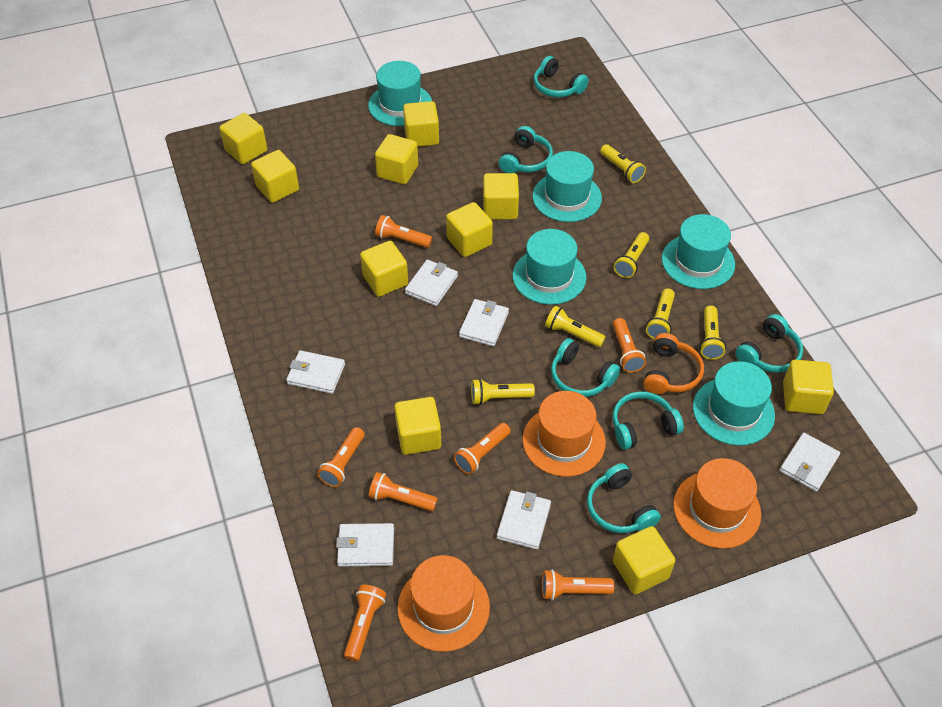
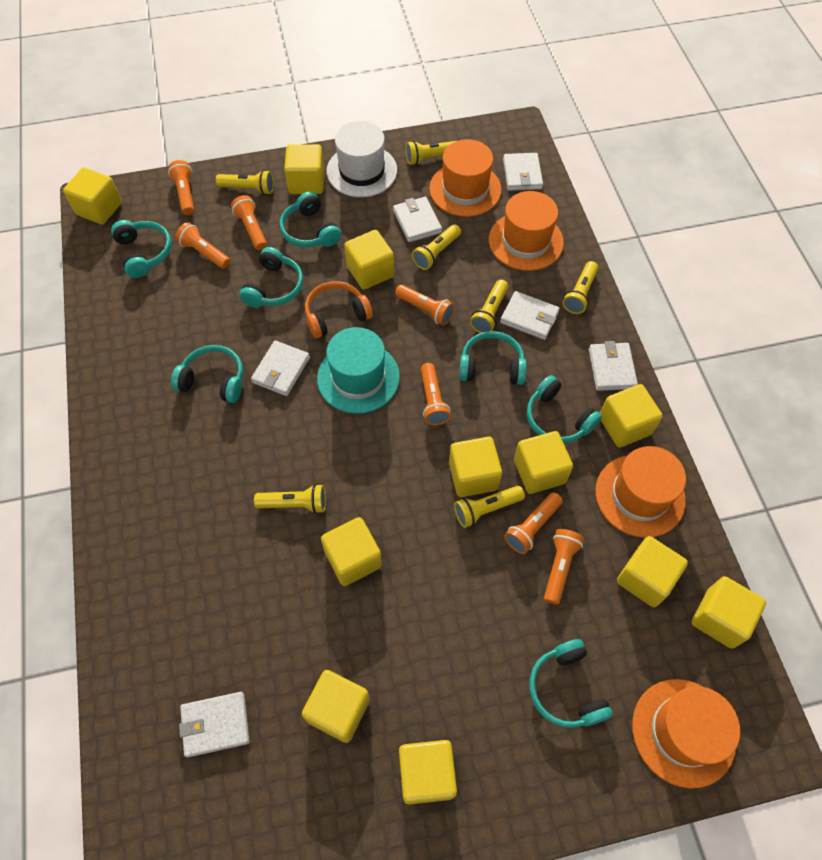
orange hat: [397,555,490,652] [523,391,606,477] [673,458,761,549] = 3 -> [429,139,502,217] [489,191,564,271] [595,446,686,538] [632,679,740,789] = 4
turquoise hat: [368,61,432,126] [513,229,586,305] [532,151,602,222] [662,214,735,289] [693,361,775,446] = 5 -> [317,327,400,414] = 1
turquoise headphones: [498,126,553,173] [534,56,589,97] [551,338,620,397] [587,463,661,533] [613,391,684,450] [735,314,803,373] = 6 -> [111,220,172,278] [171,345,243,403] [239,247,303,308] [280,192,341,248] [459,331,527,385] [527,375,602,443] [529,639,613,728] = 7
white hat: none = 0 -> [326,121,397,197] = 1
yellow cube: [220,113,267,164] [251,150,299,203] [360,241,408,297] [375,134,418,185] [394,397,441,455] [403,101,439,147] [446,202,493,257] [483,173,519,220] [613,526,675,594] [783,360,834,414] = 10 -> [63,167,122,224] [284,144,325,194] [302,670,370,743] [321,517,382,586] [344,230,394,290] [399,740,457,805] [449,437,502,497] [514,431,573,494] [600,384,663,448] [617,536,688,607] [692,576,766,649] = 11
yellow flashlight: [471,379,535,405] [545,306,606,347] [600,144,646,183] [613,232,649,278] [646,289,675,339] [700,305,726,360] = 6 -> [216,170,274,195] [254,484,326,514] [405,140,456,165] [412,224,461,270] [454,486,525,528] [470,280,508,333] [562,261,598,314] = 7

